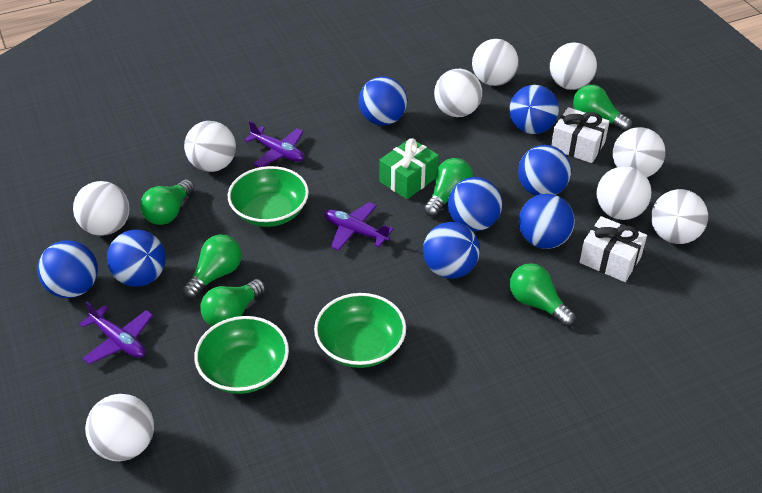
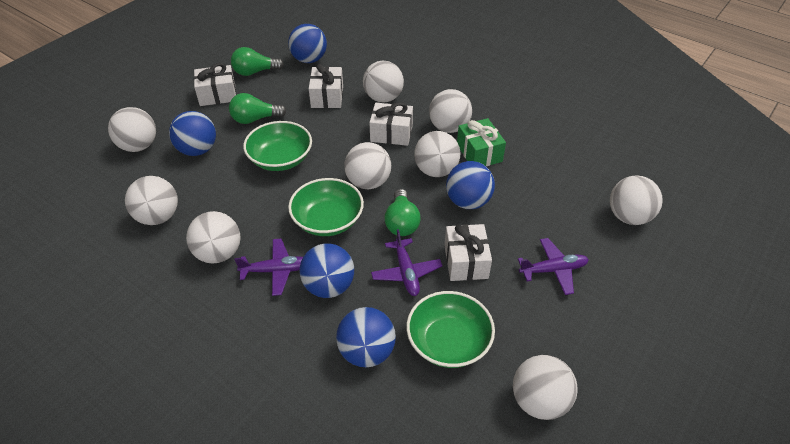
blue ball: [37,240,98,298] [107,230,166,287] [359,76,407,125] [423,222,480,279] [448,177,502,231] [509,85,559,134] [518,145,571,196] [519,194,575,249] = 8 -> [169,111,216,156] [288,24,327,63] [300,243,354,298] [336,307,396,367] [446,161,495,209] = 5
green light bulb: [140,179,194,225] [182,234,242,299] [200,279,265,326] [424,158,473,217] [510,263,575,326] [573,85,632,131] = 6 -> [229,93,287,124] [231,47,284,76] [384,189,421,236] = 3
white gift: [551,107,610,163] [579,216,647,282] = 2 -> [194,63,236,106] [309,64,343,108] [369,102,413,146] [444,224,492,281] = 4

